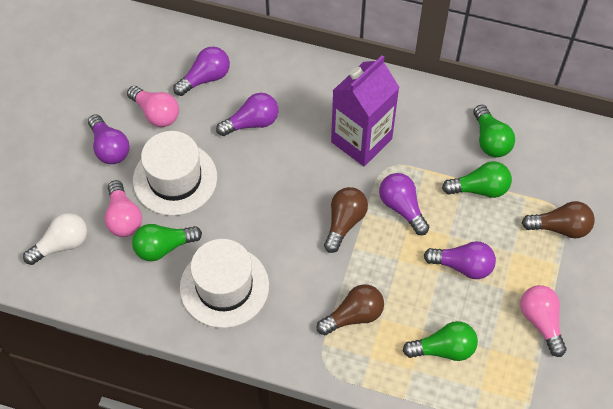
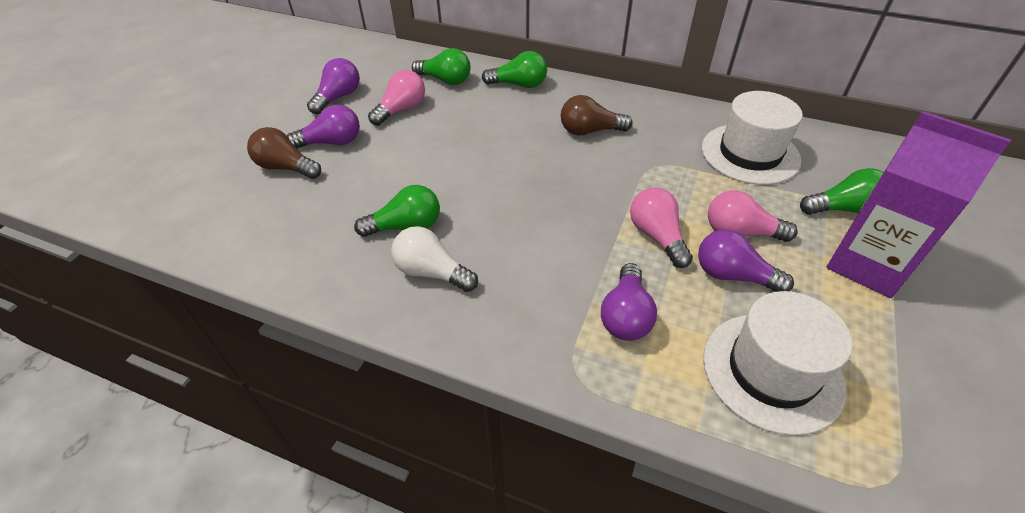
brown light bulb: [317,284,384,335] [324,187,368,253] [522,201,595,238] = 3 -> [247,127,321,179] [561,95,633,135] = 2
purple light bulb: [88,114,130,164] [173,47,230,96] [216,93,278,136] [379,173,429,235] [424,241,496,279] = 5 -> [287,105,359,149] [307,58,359,114] [601,263,657,341] [698,229,794,292] = 4

